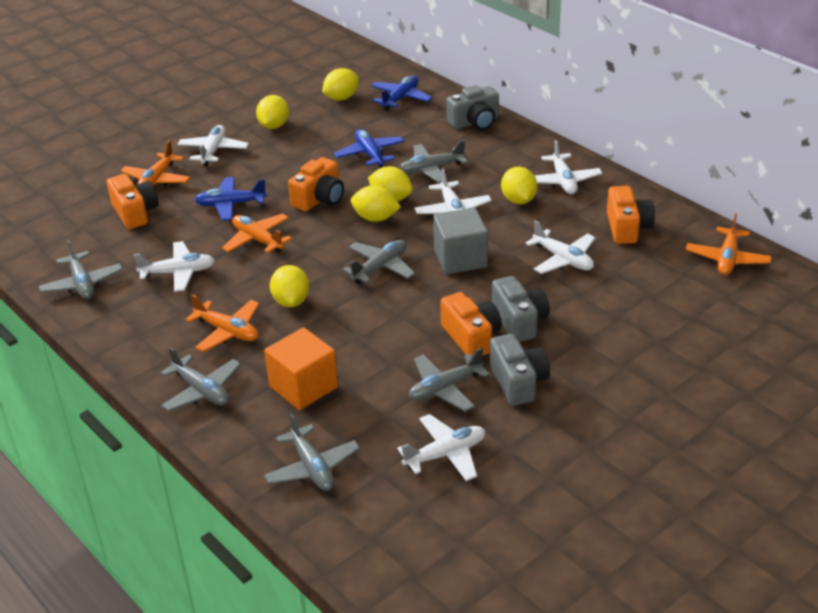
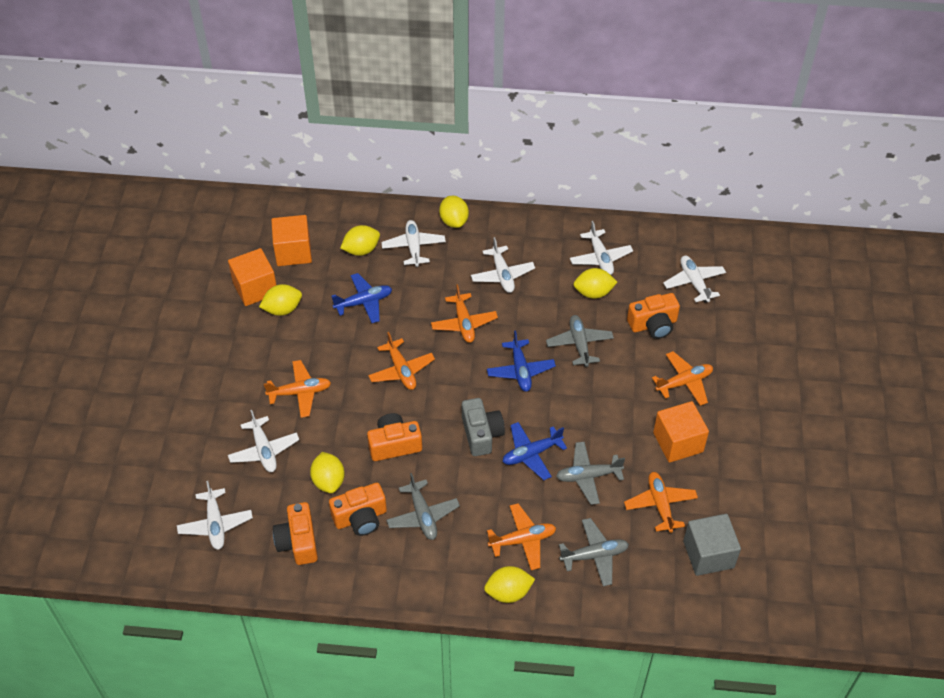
grey camera: [447,85,499,130] [490,334,550,406] [492,276,550,342] = 3 -> [462,398,505,456] = 1
grey plane: [39,240,123,299] [160,347,241,412] [264,413,360,491] [342,240,415,284] [399,140,468,183] [409,347,490,412] = 6 -> [386,473,460,540] [546,315,614,367] [556,442,625,505] [559,518,629,586] = 4
orange cube: [264,327,338,410] = 1 -> [228,248,276,306] [271,215,312,266] [653,401,709,463] = 3
orange plane: [121,140,190,186] [185,294,260,352] [222,213,292,253] [686,214,772,275] = 4 -> [264,360,331,418] [368,332,435,390] [431,284,498,343] [487,503,556,570] [624,472,698,533] [652,351,713,406] = 6

